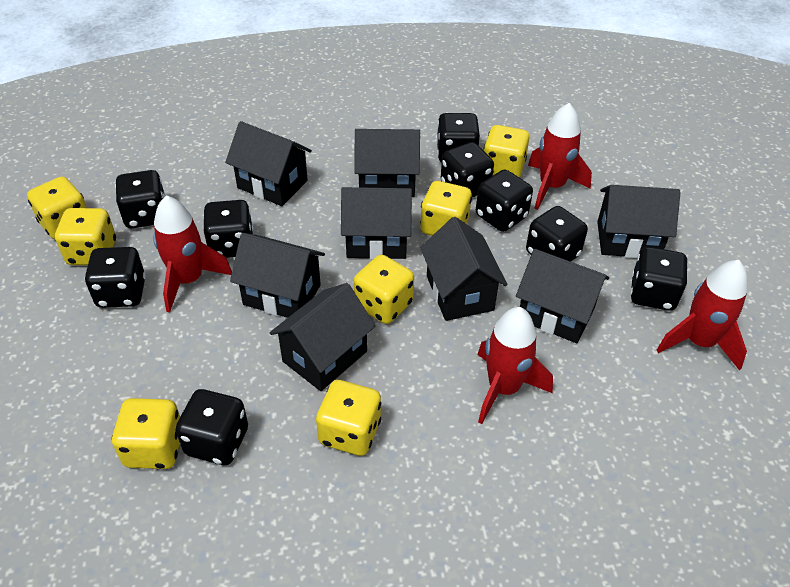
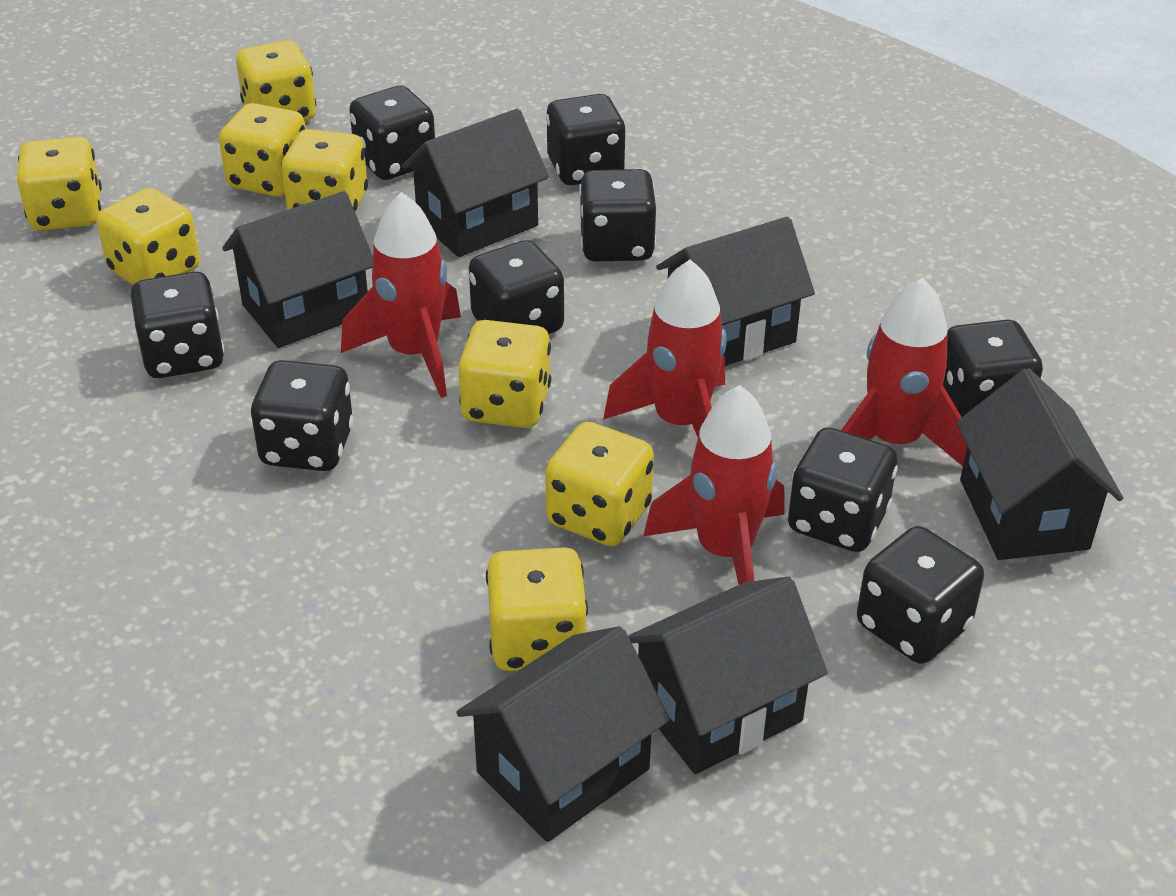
black house: [225,121,312,206] [230,233,325,318] [269,283,375,391] [341,187,412,259] [354,129,420,197] [420,217,507,321] [516,249,609,343] [597,185,681,258] = 8 -> [222,191,373,348] [402,109,549,257] [456,626,670,842] [628,576,828,774] [656,217,815,366] [956,368,1123,560] = 6
yellow dice: [27,176,87,239] [55,208,116,265] [112,398,180,469] [316,380,381,456] [354,255,414,324] [420,181,472,236] [484,125,529,178] = 7 -> [17,137,102,230] [97,188,200,285] [219,103,306,197] [236,40,316,121] [281,129,368,212] [458,320,551,428] [486,547,588,671] [545,422,654,546] = 8

